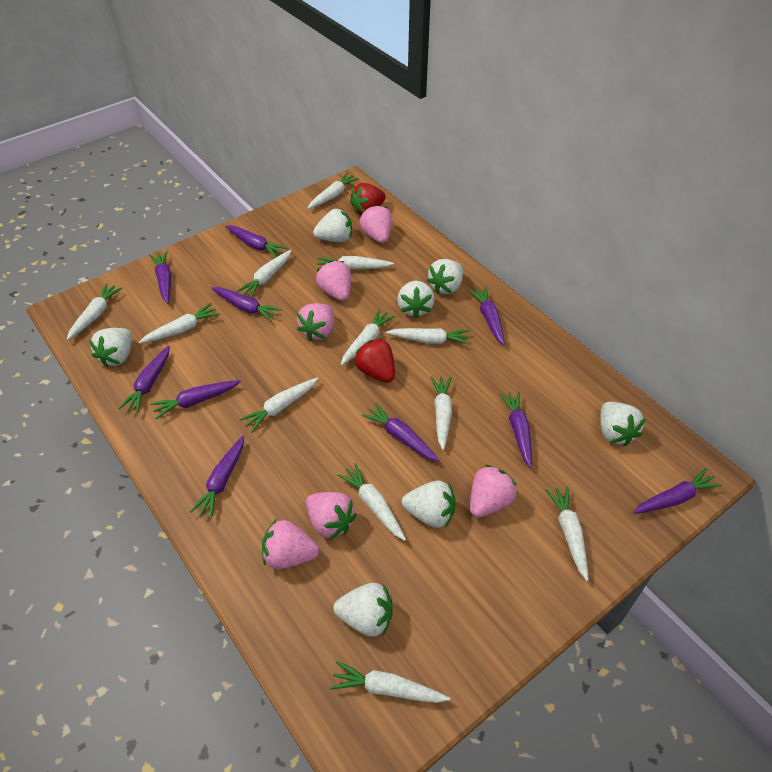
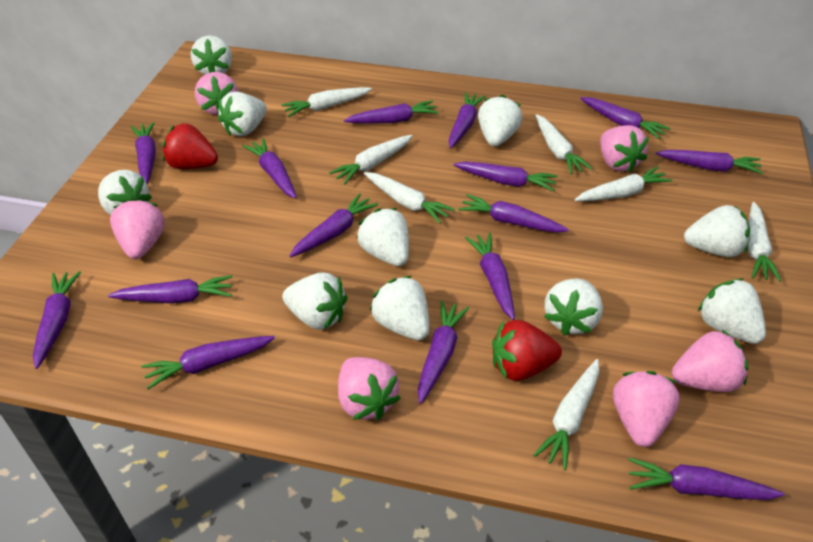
purple carrot: [118,346,170,413] [149,251,171,304] [150,380,241,419] [190,436,244,519] [211,287,282,322] [225,225,287,257] [362,403,439,462] [469,287,505,345] [499,391,532,468] [633,468,722,514] = 10 -> [33,271,81,369] [108,275,233,303] [131,122,156,185] [142,336,275,389] [242,138,297,199] [290,193,378,257] [344,100,439,123] [418,301,469,404] [448,92,486,148] [454,162,558,191] [459,194,569,232] [465,232,515,320] [580,97,670,140] [628,458,784,500] [656,150,763,174] = 15
white carrot: [67,283,123,340] [139,303,220,344] [237,250,292,298] [239,378,318,433] [307,173,359,209] [317,256,394,270] [330,661,450,703] [337,463,406,541] [341,309,395,365] [386,328,470,345] [431,376,452,450] [546,486,589,581] = 12 -> [281,87,372,117] [329,135,413,185] [364,172,455,224] [533,359,599,470] [535,114,593,175] [575,167,673,201] [748,202,781,282] = 7
white strawberry: [89,328,132,367] [313,209,352,242] [333,583,393,637] [397,281,435,318] [402,481,455,528] [427,259,463,294] [600,402,645,446] = 7 -> [98,170,152,215] [191,35,232,75] [218,91,267,136] [282,272,348,329] [357,208,409,266] [370,276,430,340] [478,95,523,146] [544,278,603,336] [684,205,750,257] [698,279,766,344] = 10

